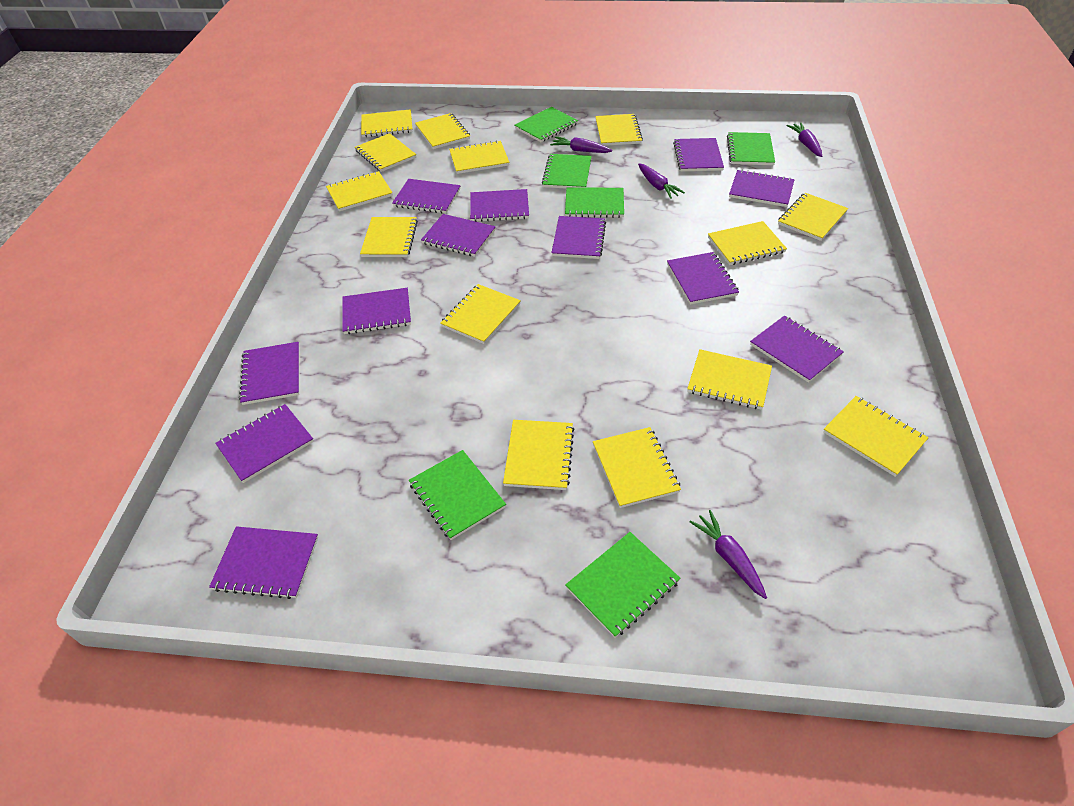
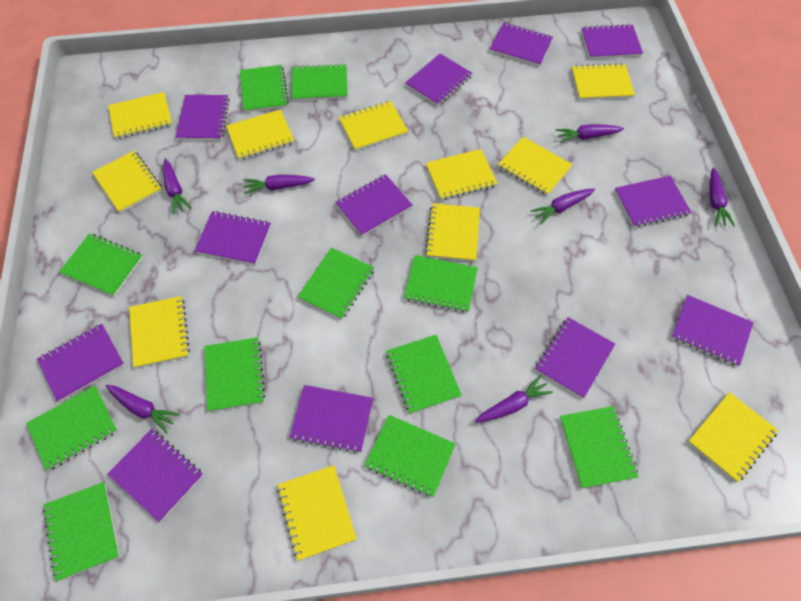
green notebook: [409,450,506,540] [515,107,578,142] [542,154,592,189] [565,187,624,218] [565,532,681,638] [727,132,775,165] = 6 -> [26,386,118,471] [43,482,120,581] [59,233,143,296] [204,337,265,412] [240,65,289,113] [292,64,348,101] [297,248,375,320] [364,415,456,497] [386,335,462,414] [403,255,478,313] [560,406,638,488] = 11
purple carrot: [550,136,612,153] [638,163,685,199] [689,510,767,599] [786,123,822,157] = 4 -> [105,385,180,433] [163,158,191,215] [243,174,315,194] [475,375,553,423] [531,188,595,225] [556,124,624,143] [710,168,735,226] = 7
yellow notebook: [326,171,393,211] [355,133,416,172] [360,217,418,257] [361,109,413,137] [415,113,470,149] [440,284,521,344] [449,140,509,174] [503,420,575,490] [593,427,681,508] [595,114,643,146] [687,349,772,410] [708,221,787,265] [778,193,848,241] [823,396,929,477] = 14 -> [92,151,162,213] [108,92,172,139] [129,296,190,368] [226,109,295,160] [277,465,357,561] [339,101,408,151] [425,203,480,262] [426,149,498,200] [498,137,573,196] [572,63,635,100] [688,392,779,482] = 11

